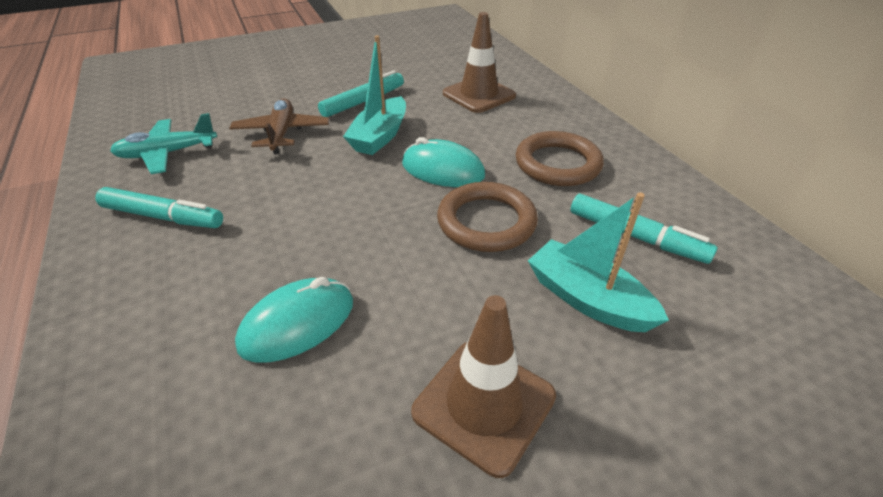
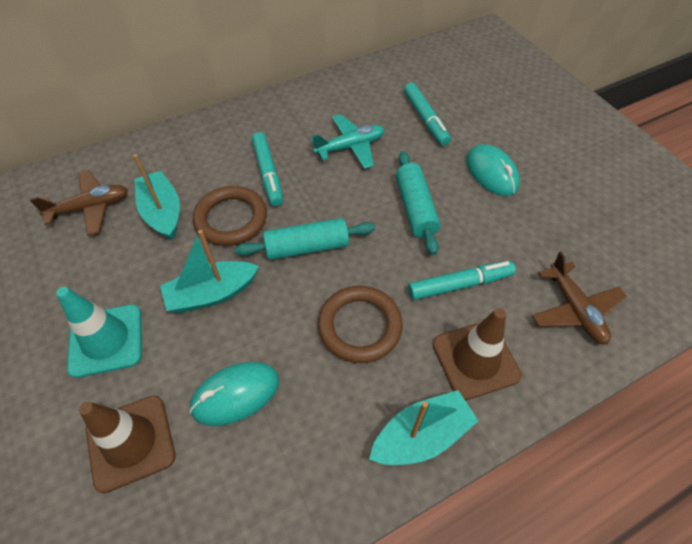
brown plane: [229,98,330,154] = 1 -> [30,170,128,236] [532,252,627,345] = 2
turquoise boat: [343,35,406,155] [528,192,669,332] = 2 -> [133,154,180,240] [160,230,259,313] [369,390,479,465] = 3
turquoise rolling pin: none = 0 -> [235,218,375,260] [396,151,440,255] = 2
turquoise traffic cone: none = 0 -> [56,287,142,378] = 1

